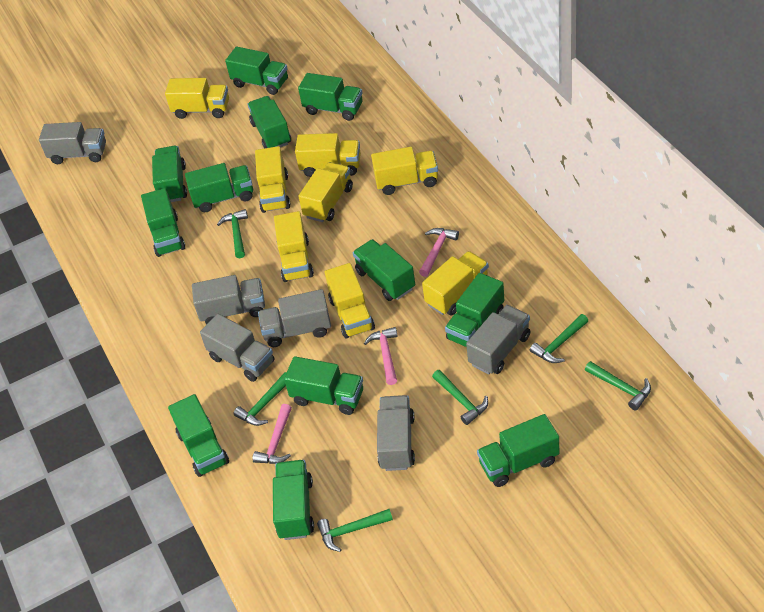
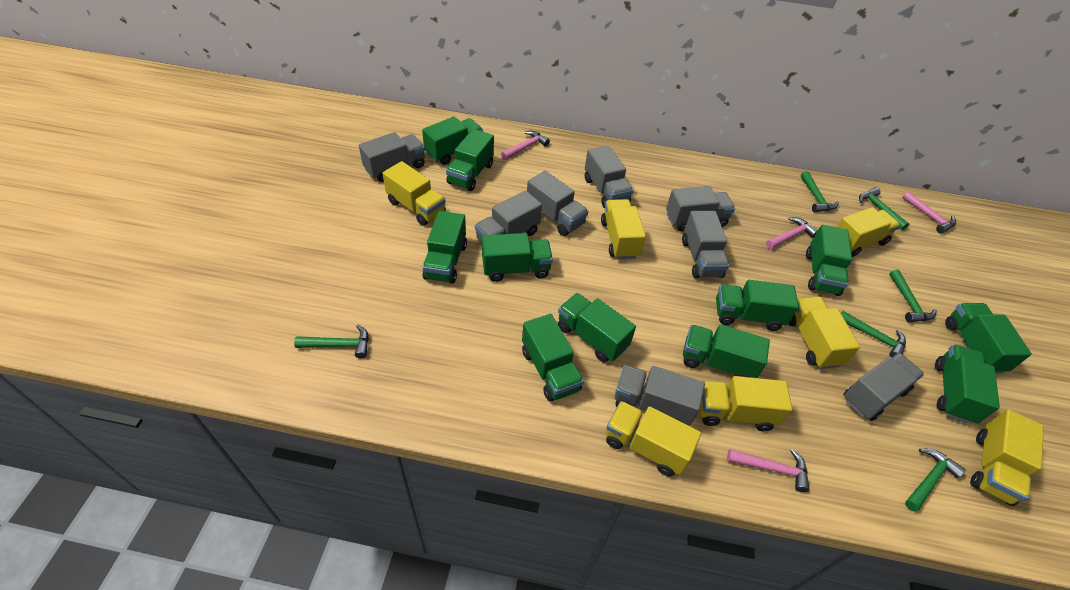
green truck: [141,188,185,257] [152,146,187,202] [168,394,229,477] [185,163,253,212] [225,47,288,95] [247,96,291,148] [273,460,314,540] [284,356,363,415] [298,73,363,121] [353,239,415,301] [445,273,504,347] [477,414,559,487] = 12 -> [422,117,483,165] [422,211,467,284] [446,129,494,191] [482,233,553,282] [522,314,584,401] [558,293,636,362] [683,324,770,378] [716,280,799,331] [806,225,852,296] [935,344,1000,424] [945,303,1032,373] = 11
grey truck: [39,122,106,164] [192,275,265,324] [200,314,274,382] [258,289,331,347] [377,395,415,471] [466,305,531,374] = 6 -> [359,132,425,182] [475,190,542,242] [527,171,588,236] [585,145,633,208] [615,365,705,426] [666,186,735,232] [682,211,729,278] [843,353,924,421] = 8
pink hammer: [252,404,292,464] [364,327,398,385] [419,228,459,277] = 3 -> [501,131,550,160] [727,449,809,492] [766,217,818,249] [902,191,956,234] = 4
yellow truck: [165,78,229,119] [255,146,291,213] [274,211,314,282] [295,133,361,177] [298,162,353,222] [324,263,375,339] [371,147,438,195] [422,251,489,316] = 8 -> [382,161,446,226] [601,199,646,259] [606,401,701,477] [700,376,792,432] [788,296,860,369] [837,207,900,257] [970,409,1044,506] = 7

